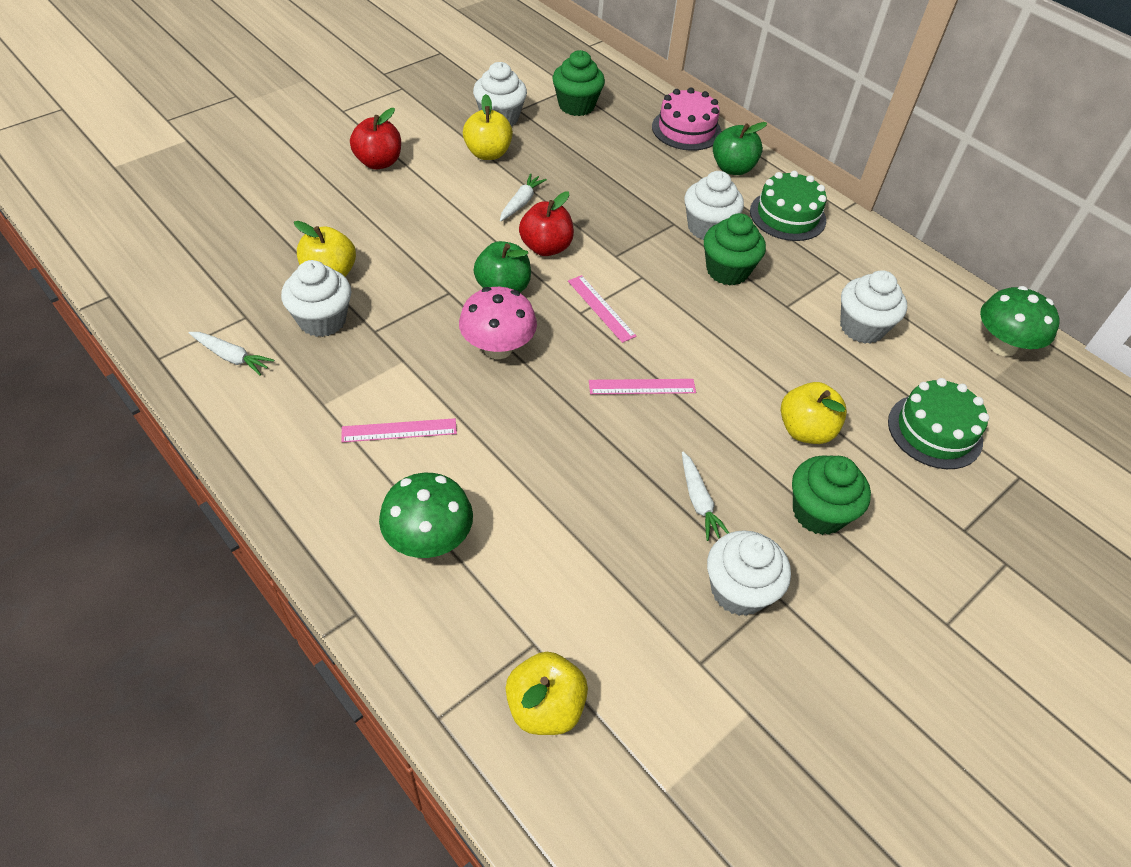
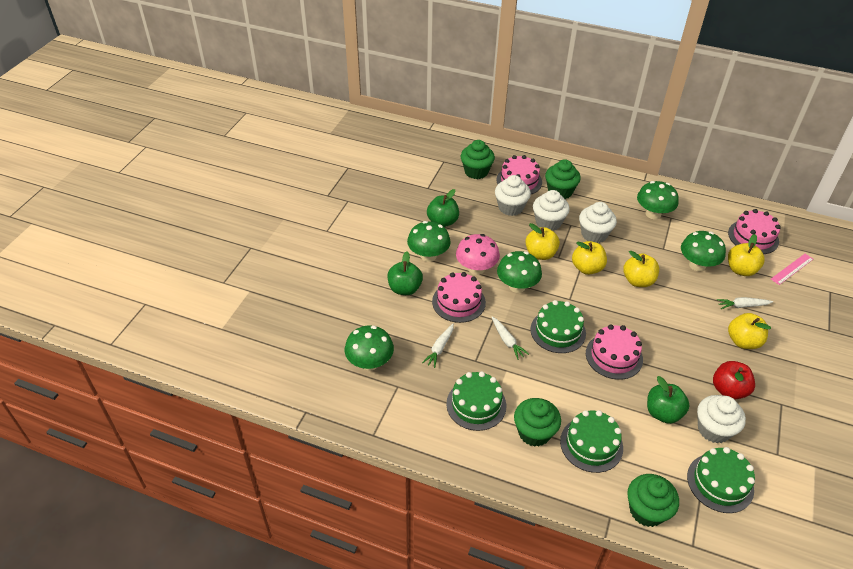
green apple: [474,241,531,293] [713,122,767,175] = 2 -> [387,251,423,295] [427,189,459,227] [647,376,690,424] = 3
green cake: [750,171,827,241] [888,378,989,469] = 2 -> [446,371,506,431] [530,300,586,353] [560,410,623,473] [687,447,755,513] = 4
green cupcake: [553,50,605,116] [704,213,766,285] [792,455,871,535] = 3 -> [461,140,495,179] [514,398,561,447] [545,159,581,199] [627,474,679,527] = 4
green mushroom: [379,473,473,558] [980,286,1060,357] = 2 -> [345,325,394,371] [407,221,451,262] [497,251,542,293] [637,181,679,219] [681,231,726,271] = 5
pink cake: [652,87,721,151] = 1 -> [432,272,486,323] [496,155,542,194] [586,324,643,380] [728,209,781,254] = 4
pink ruler: [341,418,457,442] [568,275,637,343] [589,379,696,394] = 3 -> [771,254,813,285] = 1
red apple: [350,108,401,170] [519,191,574,256] = 2 -> [713,361,755,400] = 1
white cupcake: [281,260,351,337] [473,62,527,126] [684,171,744,240] [707,530,791,616] [840,270,907,344] = 5 -> [495,175,531,216] [533,190,570,231] [579,202,617,243] [697,395,746,443] = 4
yellow apple: [294,221,356,277] [463,94,513,160] [505,652,588,735] [781,382,847,444] = 4 -> [525,223,560,260] [572,241,607,275] [623,251,659,287] [728,234,765,276] [728,313,771,349] = 5

